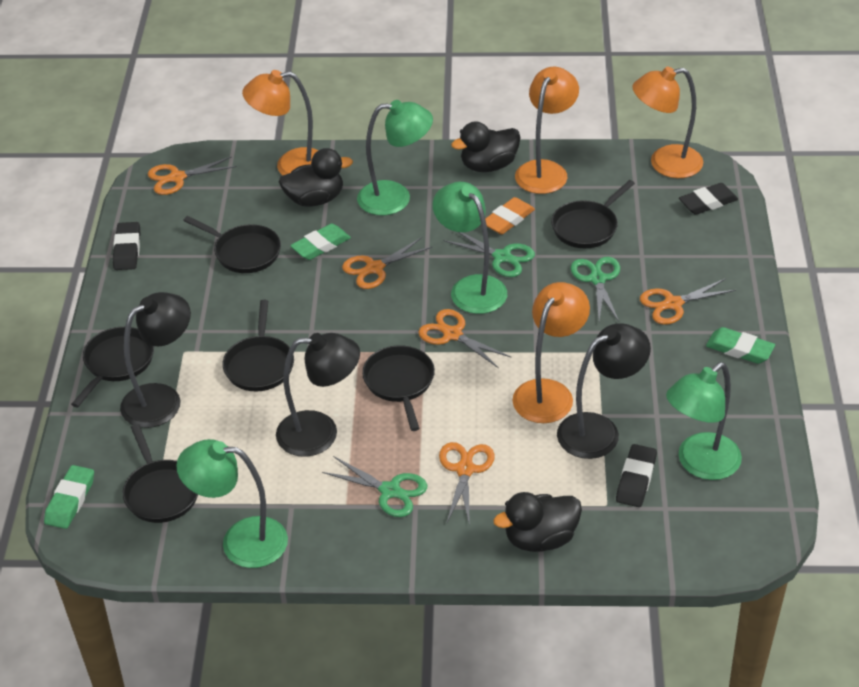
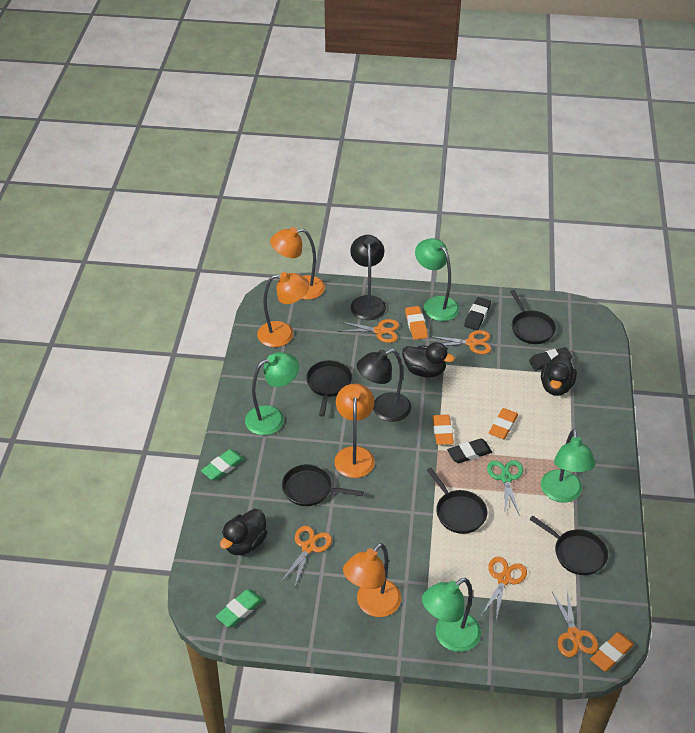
black lamp: [120,292,191,428] [276,333,360,457] [557,323,651,459] = 3 -> [350,235,386,320] [357,349,411,422] = 2
black pan: [71,327,154,408] [123,424,198,523] [183,216,281,273] [223,300,294,392] [362,345,435,431] [551,180,635,248] = 6 -> [282,464,364,506] [306,360,352,417] [427,468,487,534] [510,290,556,344] [529,516,608,575] = 5
green eraser: [44,465,94,529] [290,223,351,260] [706,327,775,364] = 3 -> [201,449,244,481] [216,589,263,627] = 2
green scissors: [322,456,427,517] [443,232,535,277] [570,257,620,322] = 3 -> [487,460,523,516] = 1
orange eraser: [485,197,535,235] = 1 -> [405,306,428,340] [432,415,454,445] [489,408,518,439] [590,632,634,671] = 4

